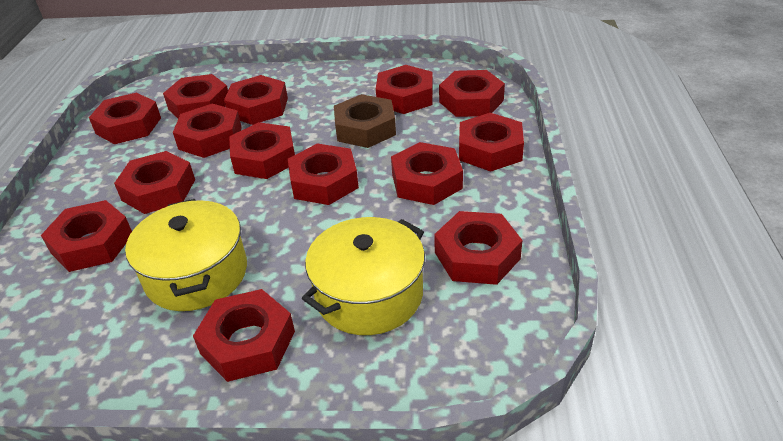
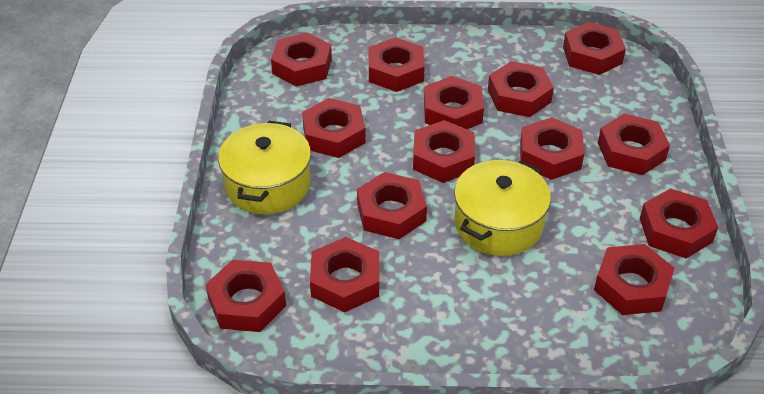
brown nut: [334,94,396,148] = 1 -> none = 0

